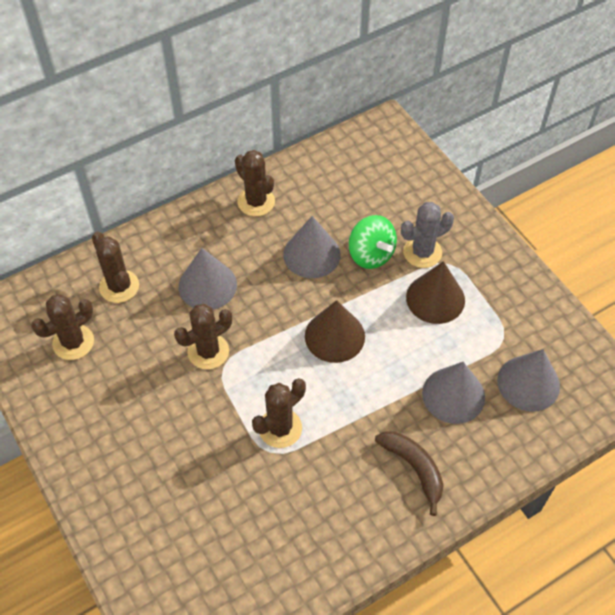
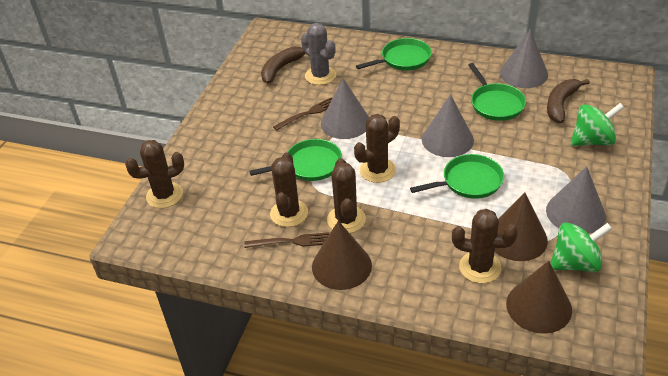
brown banana: [375,431,444,516] = 1 -> [261,46,306,84] [547,79,590,123] = 2
brown cone: [305,300,365,363] [406,261,465,324] = 2 -> [312,221,372,290] [495,192,548,261] [506,261,572,334] = 3
brown fork: none = 0 -> [244,232,329,248] [273,98,332,131] = 2
green pan: none = 0 -> [249,139,342,181] [356,38,432,70] [410,154,504,199] [468,63,526,121] = 4
green spinning top: [349,215,397,269] = 1 -> [550,223,612,272] [570,103,624,146] = 2

